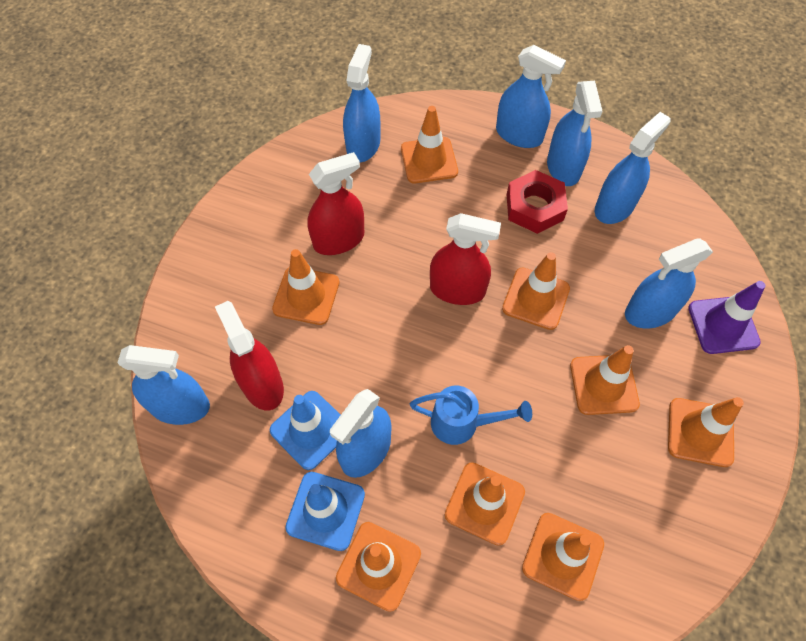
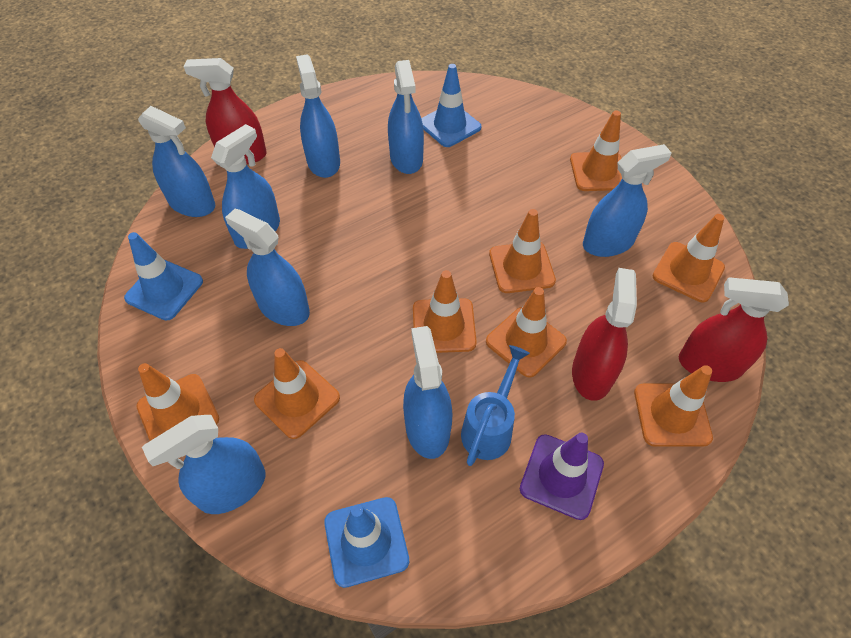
blue spray bottle: [117,345,210,425] [330,389,391,478] [343,44,380,162] [496,45,566,148] [547,81,603,186] [595,112,671,224] [625,238,713,328] = 7 -> [138,106,215,217] [142,415,266,514] [211,124,280,249] [225,209,310,326] [296,54,340,178] [388,60,424,174] [403,326,452,459] [583,144,672,257] = 8
blue traffic cone: [270,391,340,470] [285,472,365,551] = 2 -> [124,232,203,320] [324,497,409,588] [421,64,481,147] = 3
red nut: [507,170,568,234] = 1 -> none = 0

